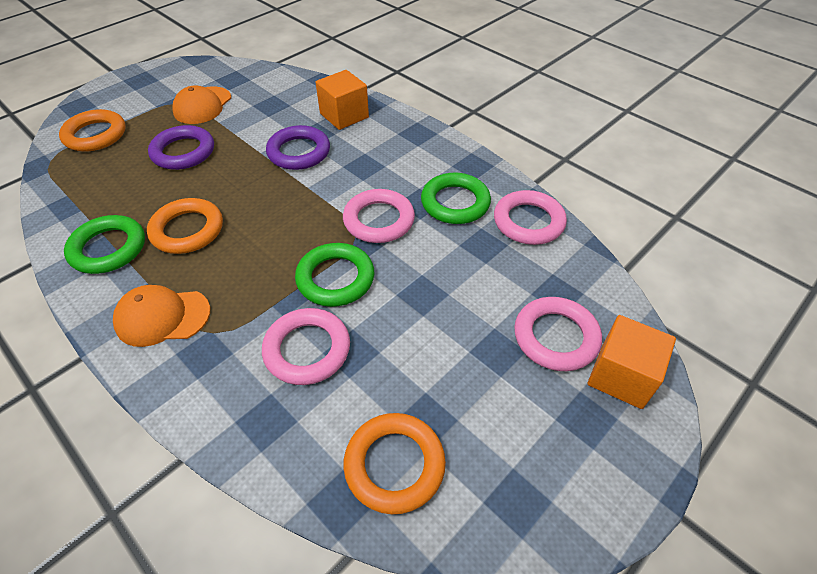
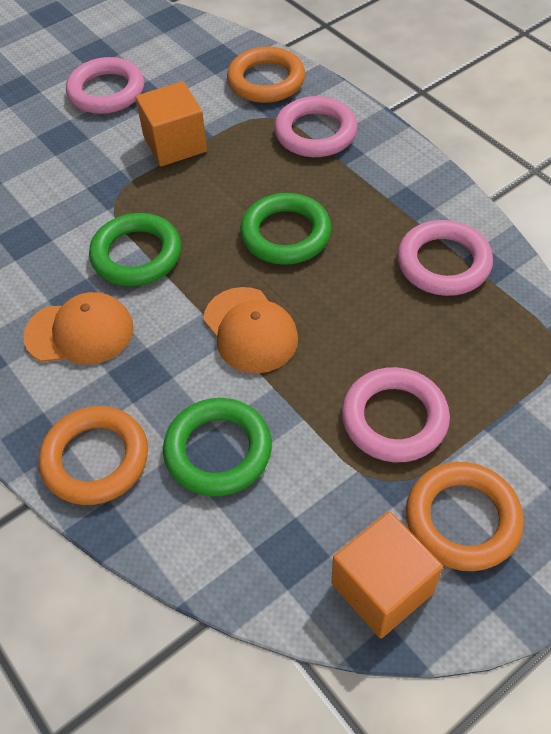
purple ring: [148,125,214,170] [266,125,330,170] = 2 -> none = 0

